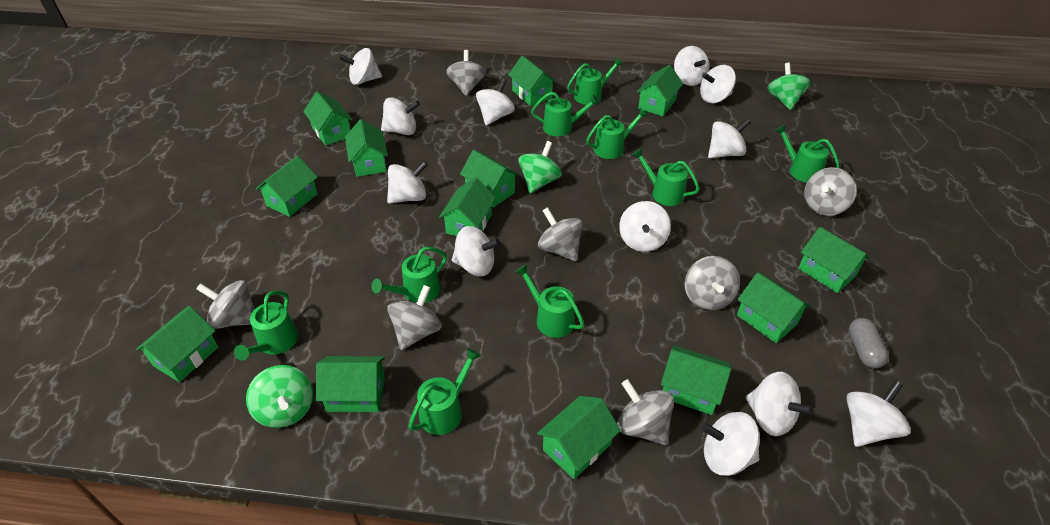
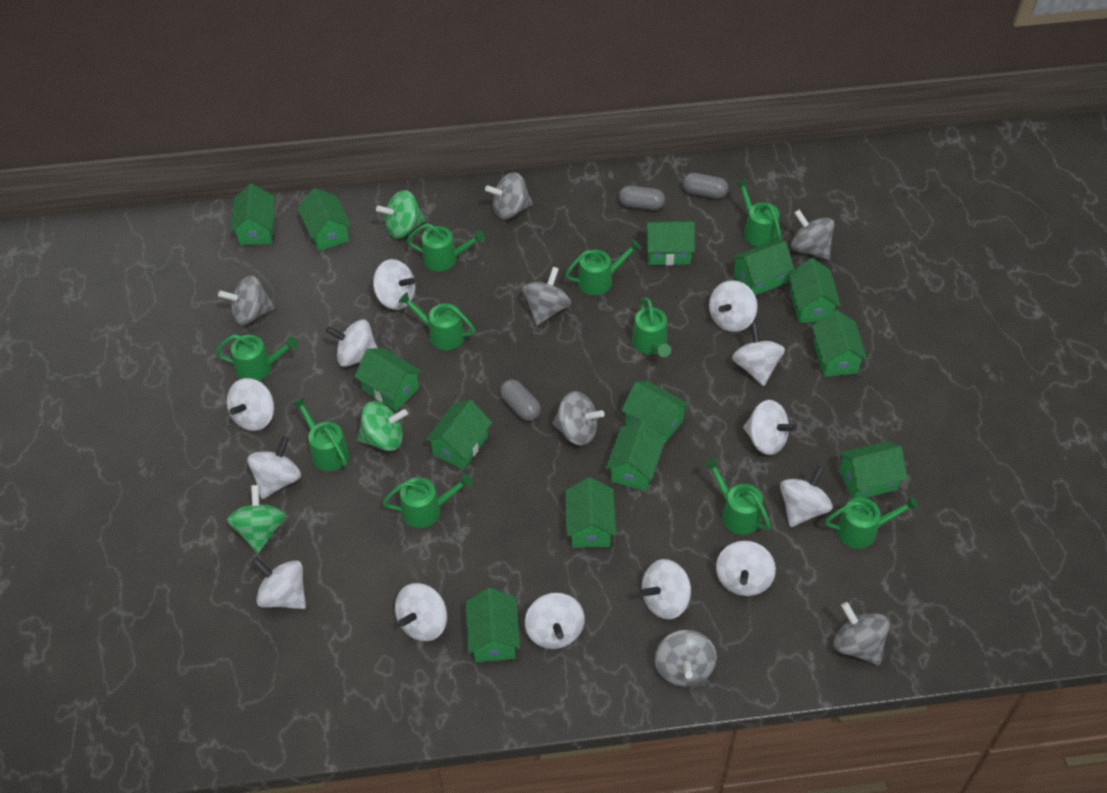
green watering can: [234,291,298,361] [371,247,447,303] [408,348,481,435] [515,264,584,338] [531,92,600,136] [567,58,623,105] [586,108,648,159] [632,148,699,206] [775,124,839,183] = 9 -> [215,335,298,381] [292,397,349,471] [382,473,473,528] [399,292,475,350] [407,224,485,271] [565,239,641,295] [632,297,671,357] [704,458,771,535] [735,179,782,247] [825,496,918,549] = 10
grey capsule: [849,318,889,369] = 1 -> [500,379,541,421] [619,186,665,210] [683,173,728,199] = 3
white spinning top: [339,48,382,85] [381,97,420,135] [387,161,428,204] [452,226,500,276] [476,79,515,126] [619,201,671,252] [674,46,709,86] [700,65,736,103] [701,412,760,476] [708,118,751,158] [746,372,814,436] [846,380,911,447] = 12 -> [227,378,274,431] [248,436,301,499] [252,558,306,609] [326,319,378,367] [373,259,415,310] [395,583,447,641] [525,593,585,649] [641,559,691,619] [709,280,757,332] [716,541,776,596] [732,323,785,386] [743,400,797,455] [780,465,833,527] = 13

